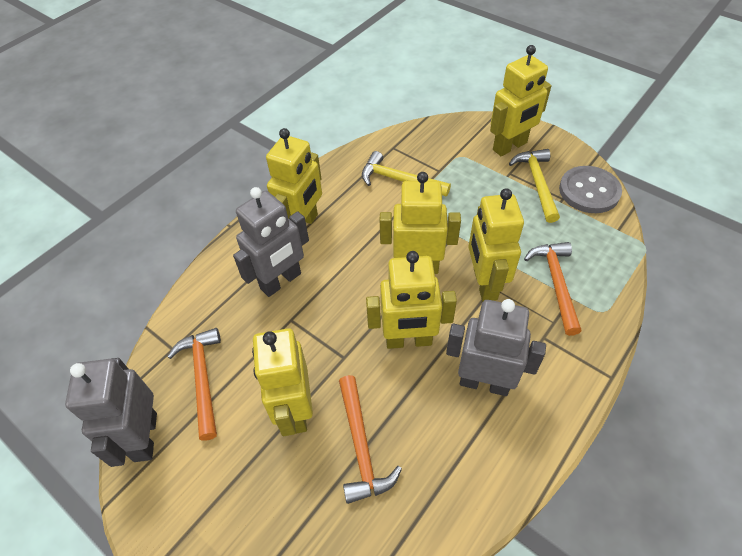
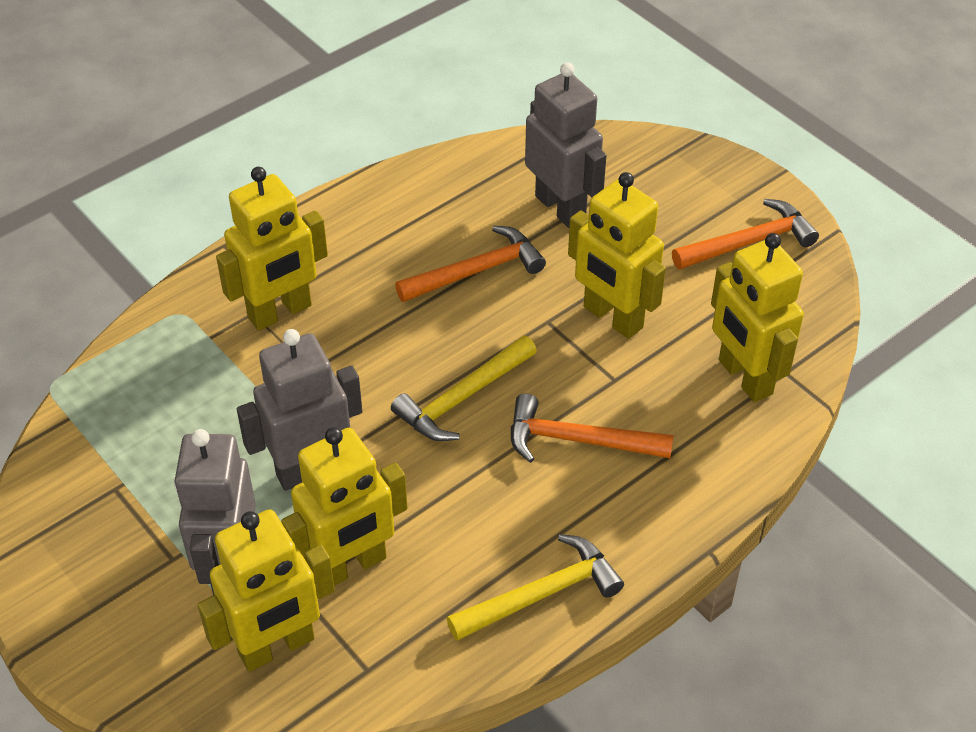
grey button: [559,166,622,213] = 1 -> none = 0
yellow robot: [252,328,313,436] [266,128,322,224] [366,251,457,349] [380,172,461,274] [468,188,524,301] [490,45,551,156] = 6 -> [198,509,335,672] [216,167,328,331] [281,427,407,586] [568,172,666,339] [711,233,804,402] = 5

